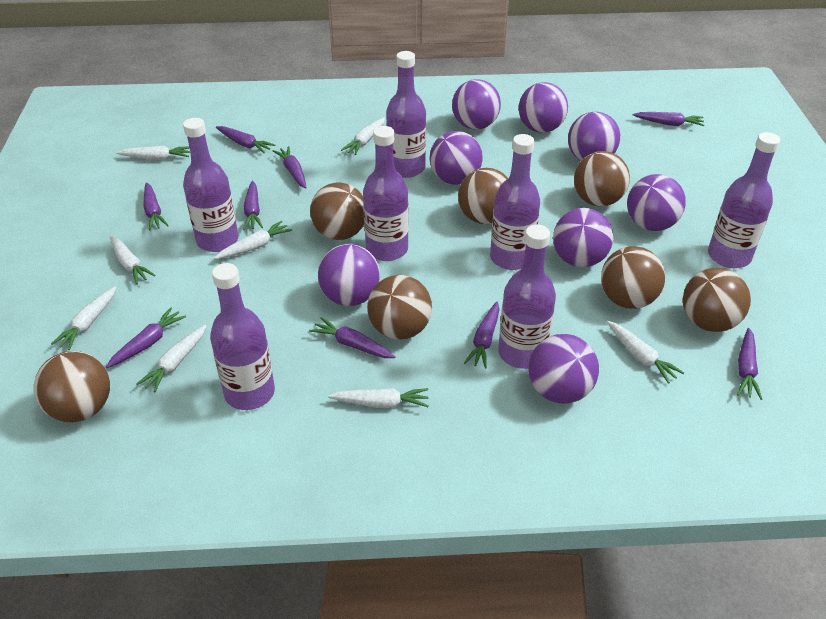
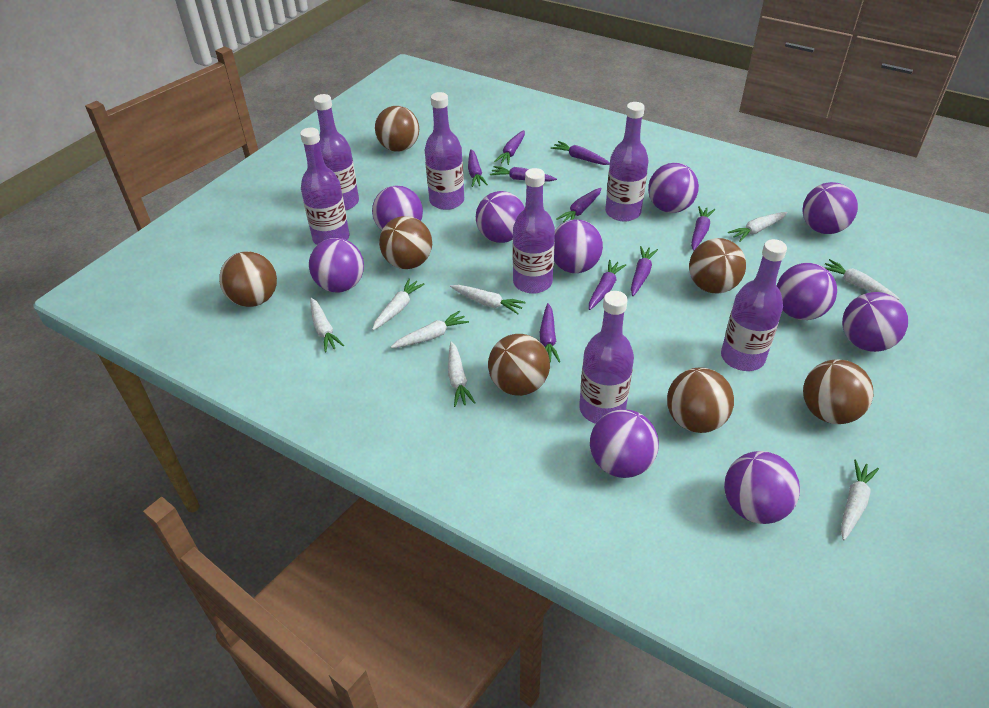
purple ball: [318,244,380,306] [430,131,483,185] [452,79,501,129] [519,82,568,133] [528,334,599,404] [553,208,613,267] [568,112,620,161] [627,174,686,231] = 8 -> [309,238,364,292] [372,185,423,231] [476,191,525,243] [554,219,603,273] [590,409,659,478] [648,163,699,213] [724,451,800,524] [777,263,837,320] [802,182,858,234] [842,292,908,352] = 10

